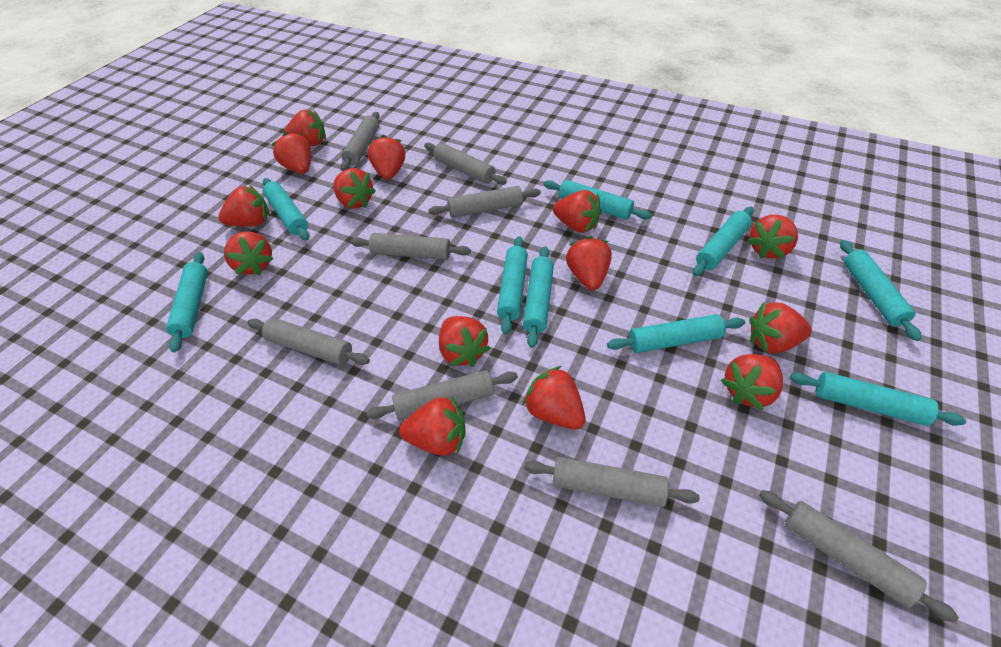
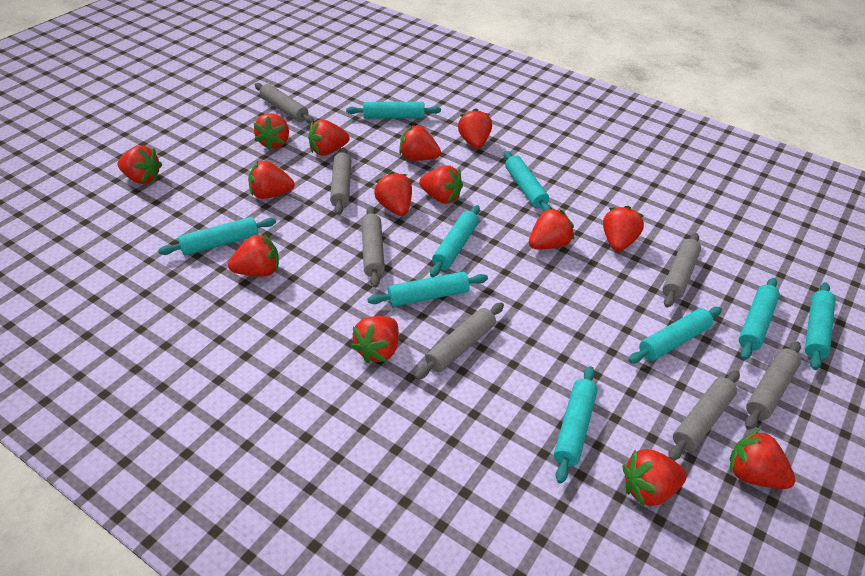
grey rolling pin: [247,318,370,365] [341,112,379,171] [350,233,471,260] [366,370,518,420] [424,143,507,185] [428,186,541,218] [524,457,700,507] [759,490,959,623] = 8 -> [255,83,315,124] [330,147,352,215] [362,206,385,288] [415,303,504,380] [662,233,701,308] [668,370,740,461] [745,341,801,430] = 7

